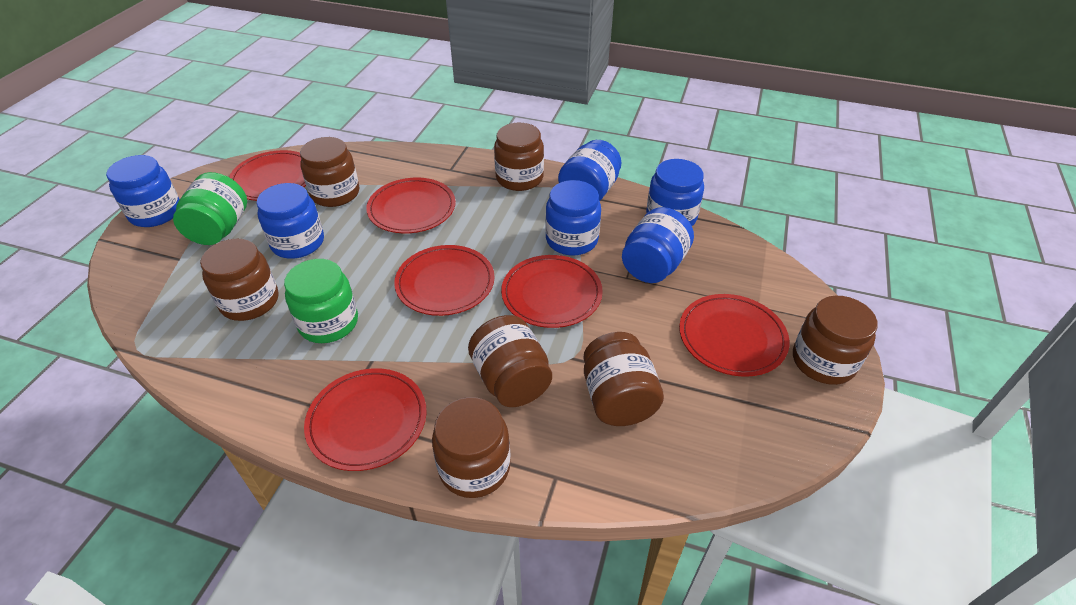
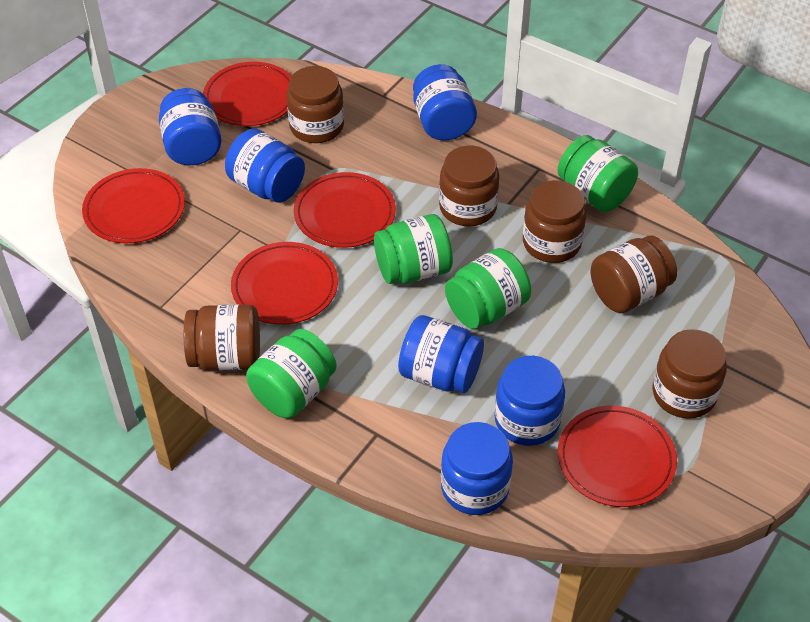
brown jar: [200,239,279,321] [300,137,359,207] [432,397,510,498] [468,315,552,407] [494,123,544,191] [583,332,664,426] [793,296,878,385] = 7 -> [184,304,260,371] [287,66,344,143] [439,146,499,227] [523,180,587,263] [591,236,677,313] [652,329,727,419] = 6
green jar: [173,172,247,245] [284,259,358,343] = 2 -> [246,329,337,418] [374,214,453,284] [445,248,531,329] [557,135,638,212] = 4
red plate: [229,150,306,201] [304,368,427,471] [366,178,456,233] [394,245,494,316] [501,255,603,328] [679,294,790,377] = 6 -> [82,168,185,243] [203,62,291,126] [231,242,338,325] [294,172,396,248] [558,405,677,507] = 5

